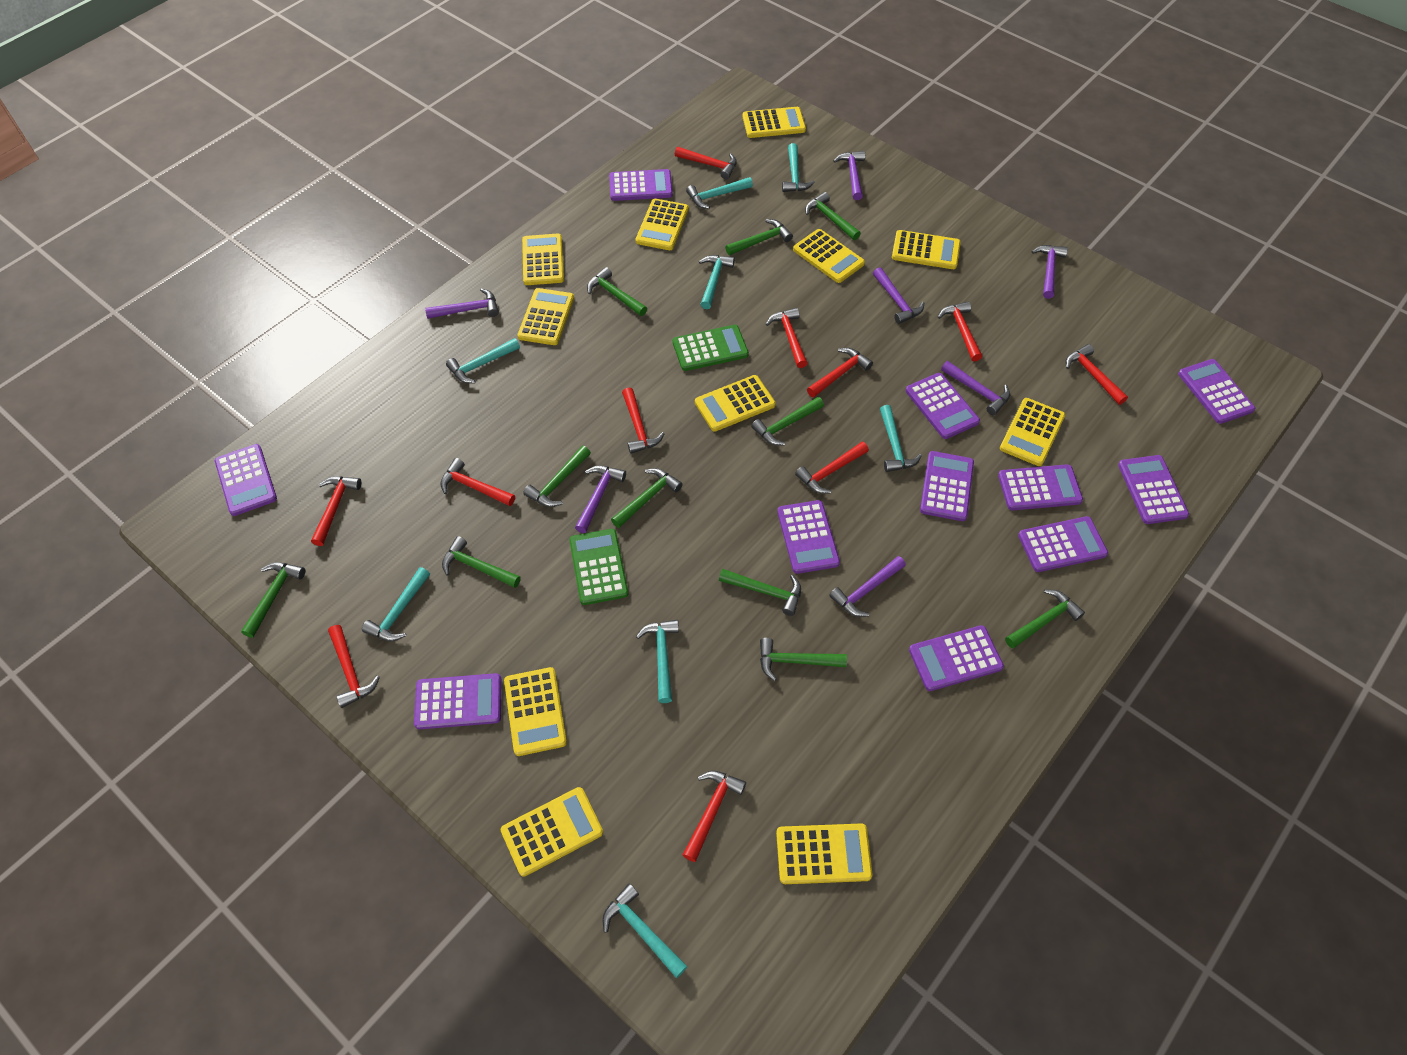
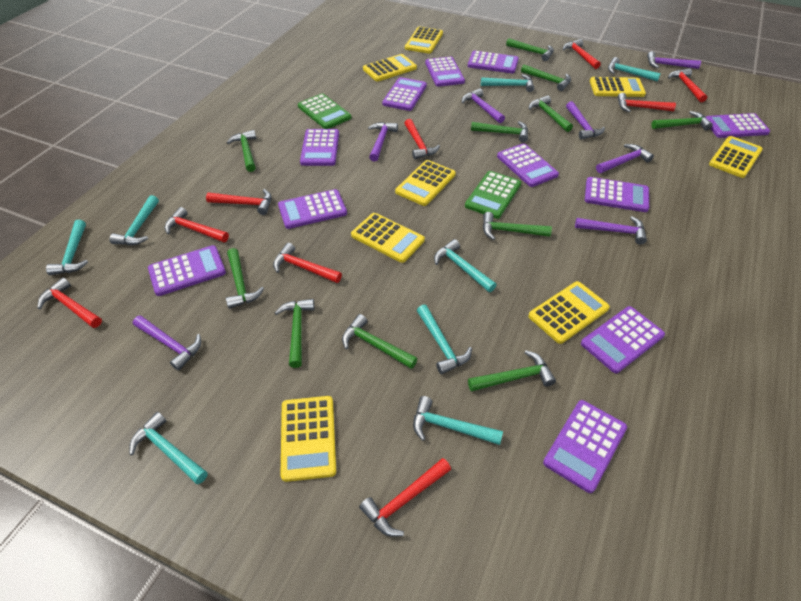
red hammer: [311,476,361,546] [328,625,380,708] [440,458,515,506] [622,387,664,454] [675,147,737,179] [683,771,746,862] [766,308,808,368] [795,442,869,494] [807,348,873,397] [938,301,982,361] [1066,344,1128,405] = 11 -> [38,278,102,328] [165,207,229,242] [206,189,272,215] [273,243,342,283] [359,458,451,537] [404,119,440,159] [563,39,601,69] [617,93,676,112] [668,68,707,102] = 9
yellow calculator: [501,787,603,877] [504,667,567,756] [518,288,574,345] [522,234,564,285] [635,199,689,250] [695,375,776,431] [743,107,806,138] [776,823,872,884] [793,229,865,283] [892,230,961,269] [1000,398,1065,466] = 11 -> [281,396,336,482] [351,213,425,263] [363,54,417,82] [395,160,456,206] [405,27,443,54] [528,281,610,344] [590,77,646,97] [709,136,763,178] = 8

